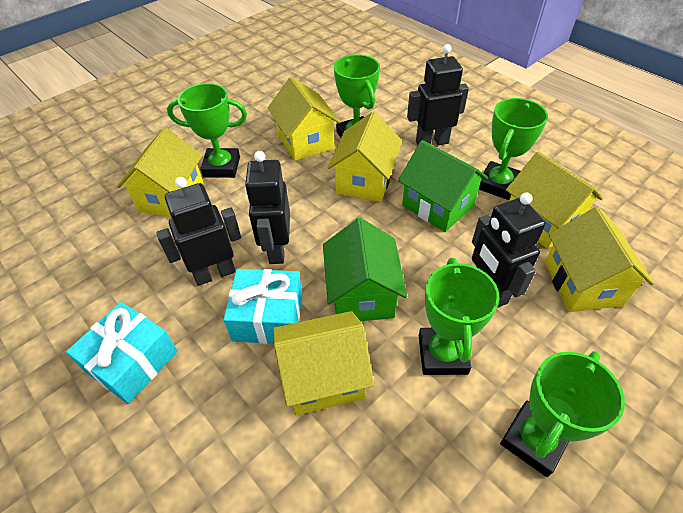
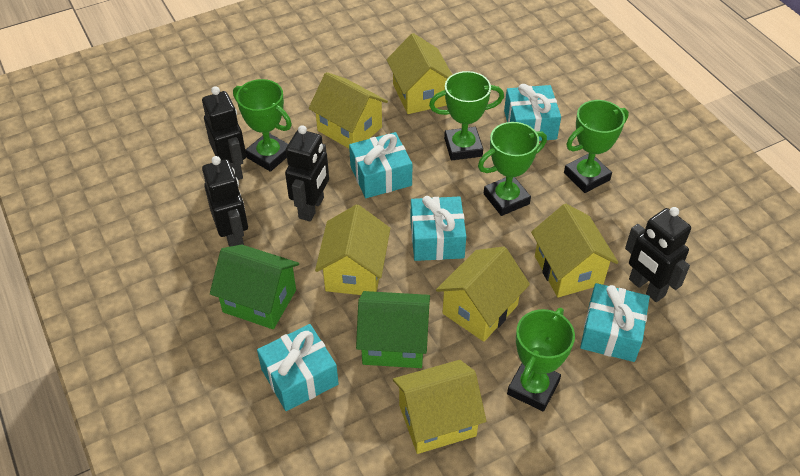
turquoise gift: [66,302,178,404] [223,269,302,344] = 2 -> [257,324,339,411] [349,132,412,198] [410,196,466,261] [504,84,561,141] [580,283,650,362] = 5

